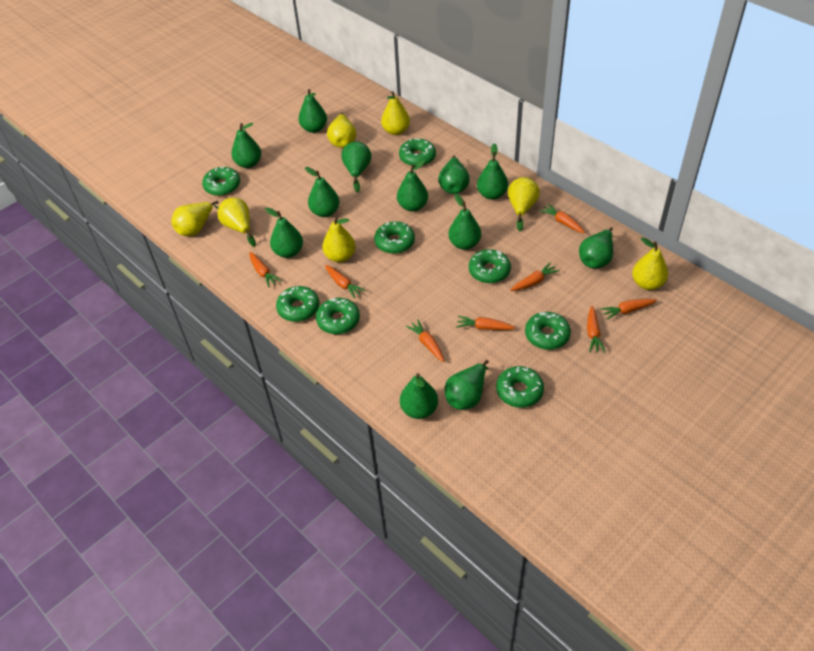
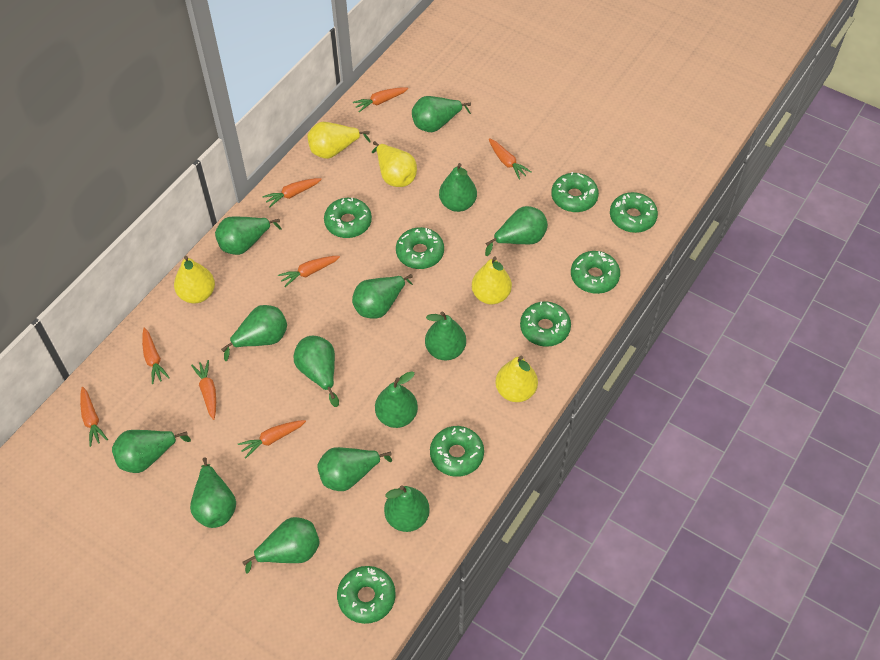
green pear: [231,123,261,168] [265,207,303,258] [298,89,327,133] [305,167,339,217] [341,141,371,193] [397,160,428,212] [400,373,438,419] [438,155,470,194] [445,360,489,410] [448,194,481,250] [477,143,508,200] [579,227,613,268] = 12 -> [112,430,191,473] [190,458,236,528] [215,216,282,255] [221,305,287,361] [242,517,320,574] [294,336,339,407] [317,447,392,491] [352,274,413,318] [375,371,418,428] [384,485,430,532] [412,96,471,132] [425,312,466,360] [439,163,477,212] [485,206,548,256] = 14
yellow pear: [171,201,219,236] [217,198,256,247] [322,216,356,262] [327,113,356,148] [381,91,410,135] [508,177,540,231] [632,237,668,290] = 7 -> [174,256,215,303] [307,122,371,159] [372,141,417,187] [472,257,512,305] [496,356,538,402] = 5

